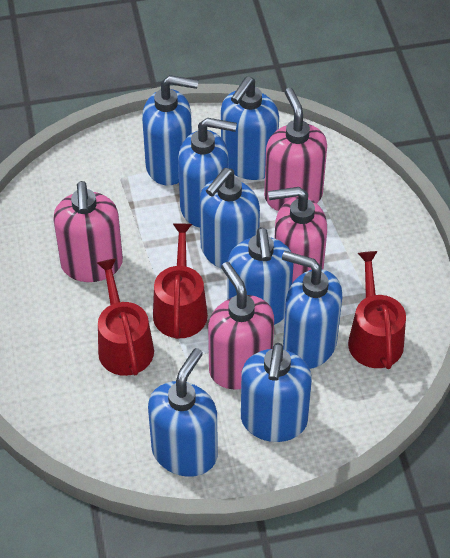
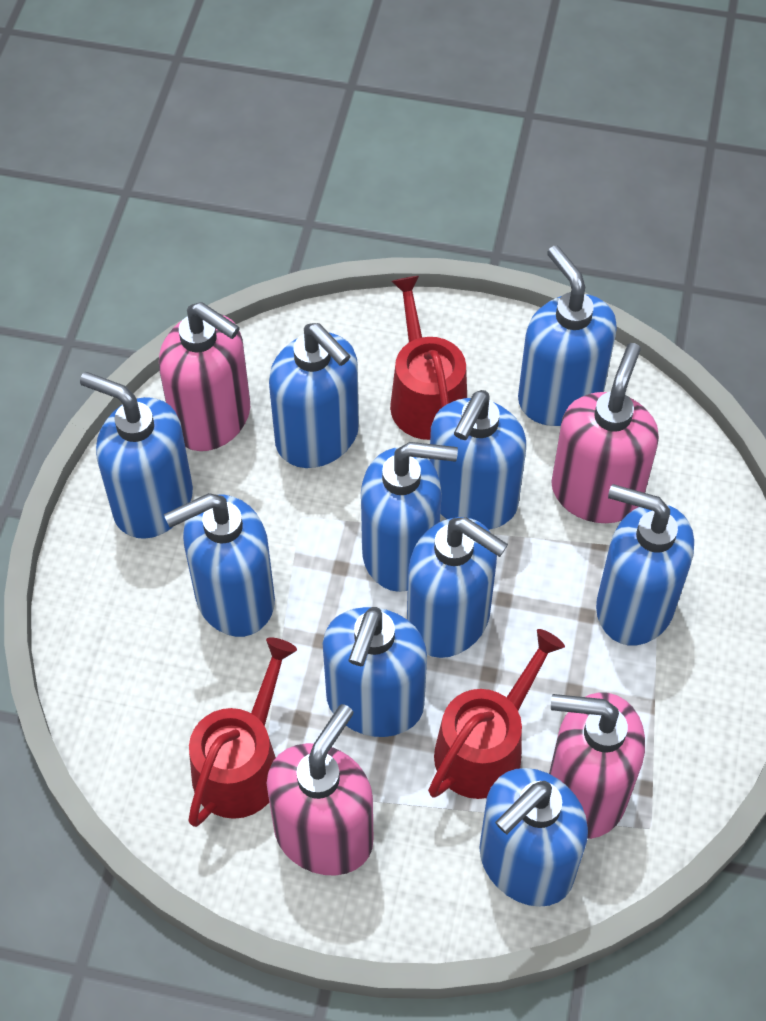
blue soap dispenser: [142,75,198,185] [148,348,218,477] [178,118,237,227] [200,168,260,268] [221,76,279,180] [227,227,294,325] [241,343,312,442] [282,251,342,369] = 8 -> [80,372,193,539] [164,493,275,637] [269,323,359,468] [323,607,427,737] [361,442,458,592] [407,517,508,658] [429,390,526,530] [479,768,588,907] [518,245,617,426] [596,484,694,646] = 10

